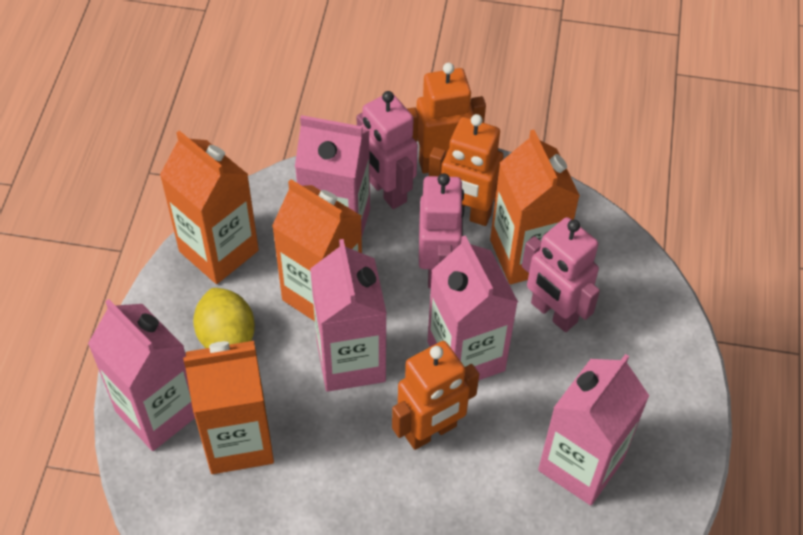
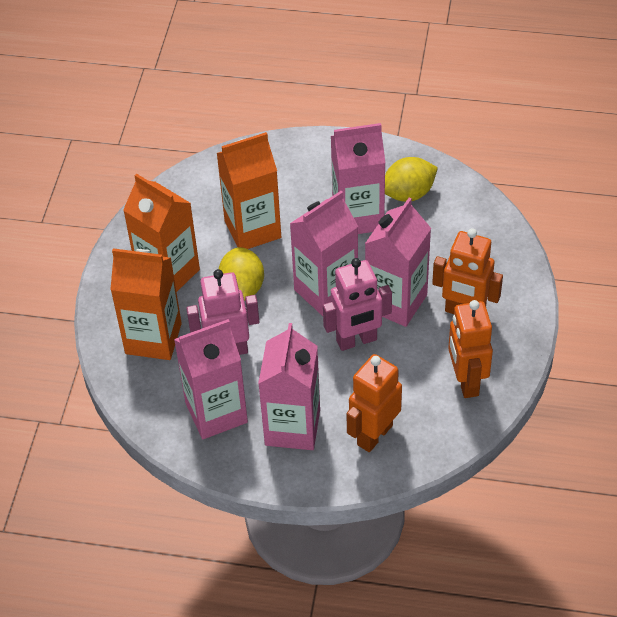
orange carton: [160,130,259,284] [183,341,274,474] [272,179,362,321] [490,130,580,284] = 4 -> [110,248,182,360] [123,173,200,292] [217,132,281,249] = 3
pink robot: [357,91,418,209] [419,173,464,289] [522,217,600,332] = 3 -> [186,269,259,355] [323,258,392,351] = 2
yellow lemon: [193,288,255,348] = 1 -> [219,247,264,301] [385,157,438,202] = 2

